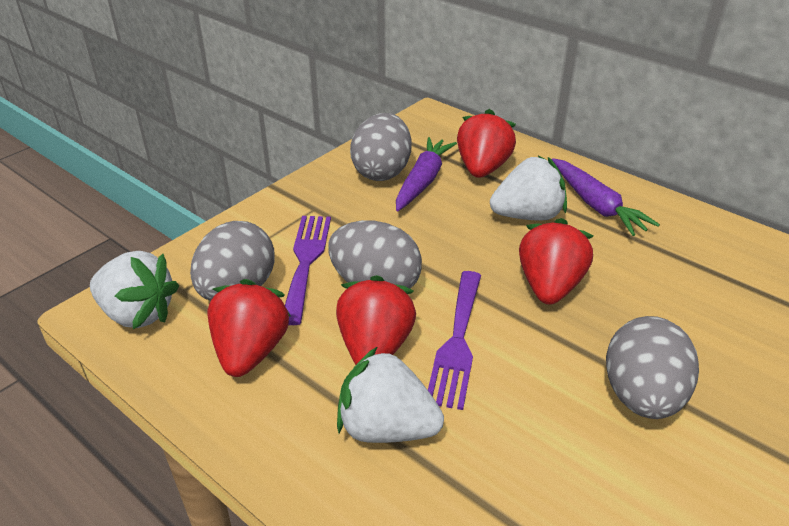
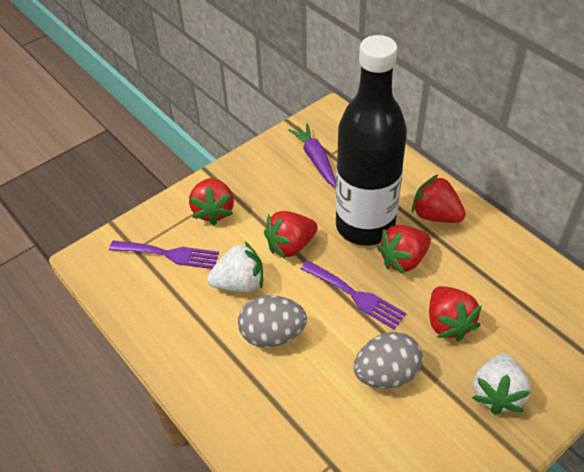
black bottle: none = 0 -> [336,35,407,246] = 1
grey egg: [190,221,275,301] [328,220,422,289] [350,113,411,181] [606,316,699,419] = 4 -> [238,295,307,348] [354,332,423,389] = 2
purple carrot: [396,137,457,211] [552,158,660,236] = 2 -> [288,123,336,188] = 1
red strawberry: [208,279,291,377] [336,275,416,365] [457,109,516,178] [519,218,594,305] = 4 -> [189,178,234,225] [264,211,318,259] [377,225,431,274] [412,174,466,223] [429,286,482,341] = 5
white strawberry: [90,251,179,329] [337,346,444,443] [490,156,567,221] = 3 -> [207,242,263,292] [472,353,531,414] = 2

